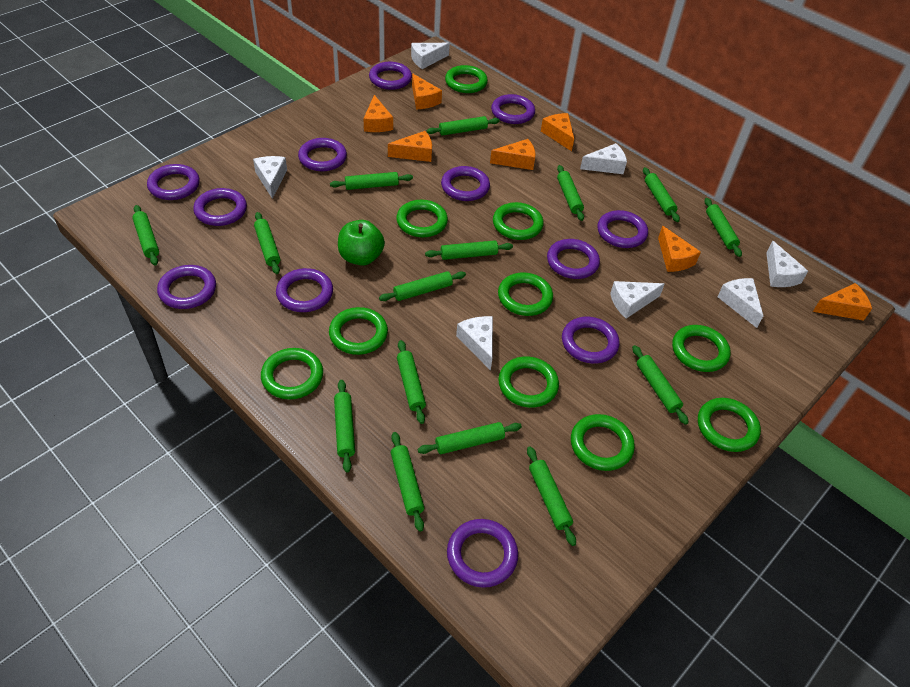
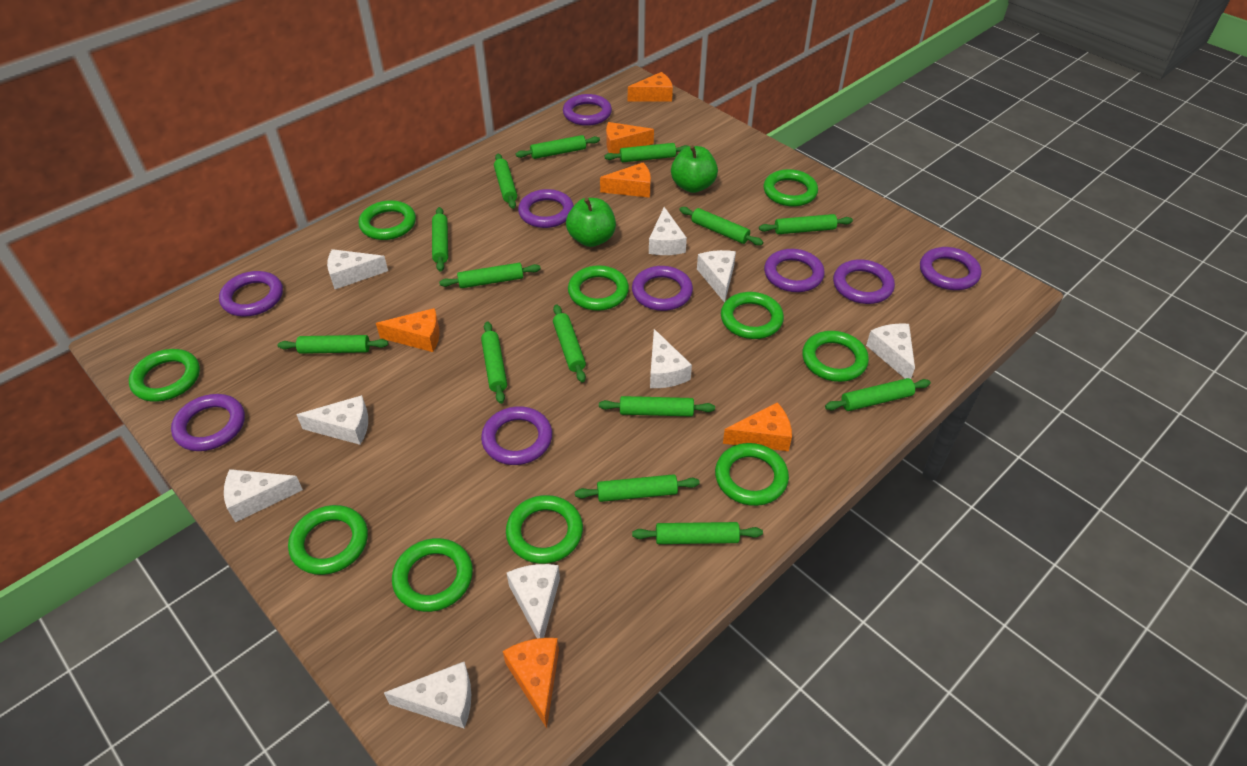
green apple: [338,220,385,266] = 1 -> [566,198,616,247] [671,145,718,193] = 2
green rolling pin: [132,205,159,266] [254,212,281,274] [330,172,413,190] [334,380,355,473] [379,271,466,301] [391,432,424,532] [397,340,426,424] [418,422,522,454] [425,240,513,260] [427,116,500,136] [527,446,576,546] [557,165,584,221] [632,345,689,425] [643,167,680,222] [704,198,742,257] = 15 -> [278,335,388,354] [432,207,448,271] [439,263,541,288] [481,321,507,404] [494,154,517,209] [516,135,600,159] [553,304,586,382] [575,474,700,502] [599,396,715,417] [604,143,688,162] [632,522,763,544] [679,207,763,246] [759,214,853,234] [825,378,931,411] = 14
orange cheese: [363,95,393,132] [388,131,432,162] [412,73,442,109] [490,139,536,170] [541,113,574,151] [658,226,701,272] [813,283,872,321] = 7 -> [376,308,440,352] [503,638,559,728] [600,163,651,198] [606,122,654,154] [628,72,673,102] [723,402,792,451] = 6
purple ring: [147,164,200,200] [157,265,216,309] [193,188,247,226] [276,268,333,312] [298,138,347,171] [369,62,412,90] [441,166,490,201] [447,519,518,588] [491,94,535,124] [547,239,600,279] [562,317,619,364] [597,210,648,248] = 12 -> [171,394,245,451] [219,271,283,317] [481,406,552,465] [518,189,574,228] [563,94,612,126] [632,266,693,311] [764,249,825,292] [833,259,895,304] [920,247,981,290] = 9
white cheese: [253,156,287,199] [411,43,450,69] [456,316,493,371] [580,143,627,174] [610,281,665,319] [717,278,763,328] [766,241,808,287] = 7 -> [224,469,303,522] [296,395,368,445] [327,249,388,289] [384,662,471,728] [507,564,560,639] [649,207,687,255] [650,329,692,388] [697,250,736,303] [866,323,915,379] = 9

